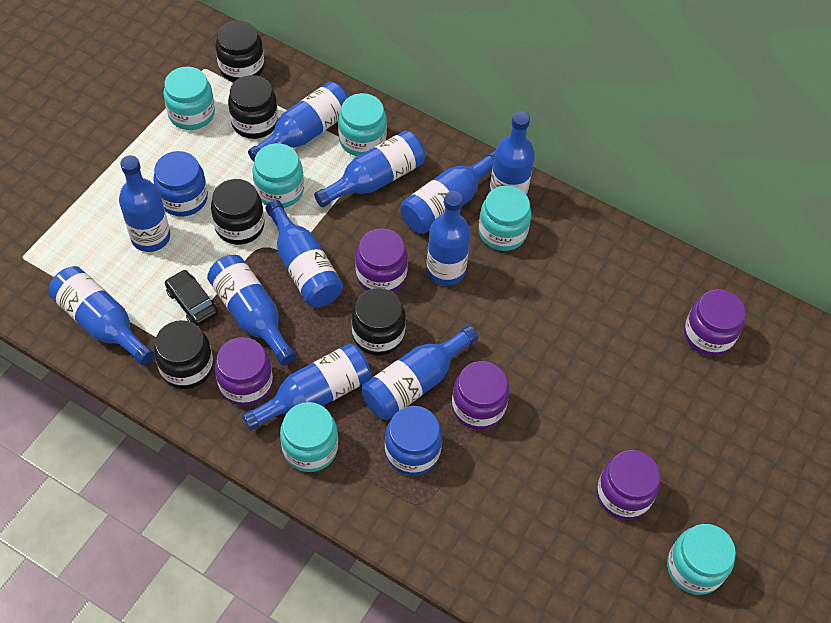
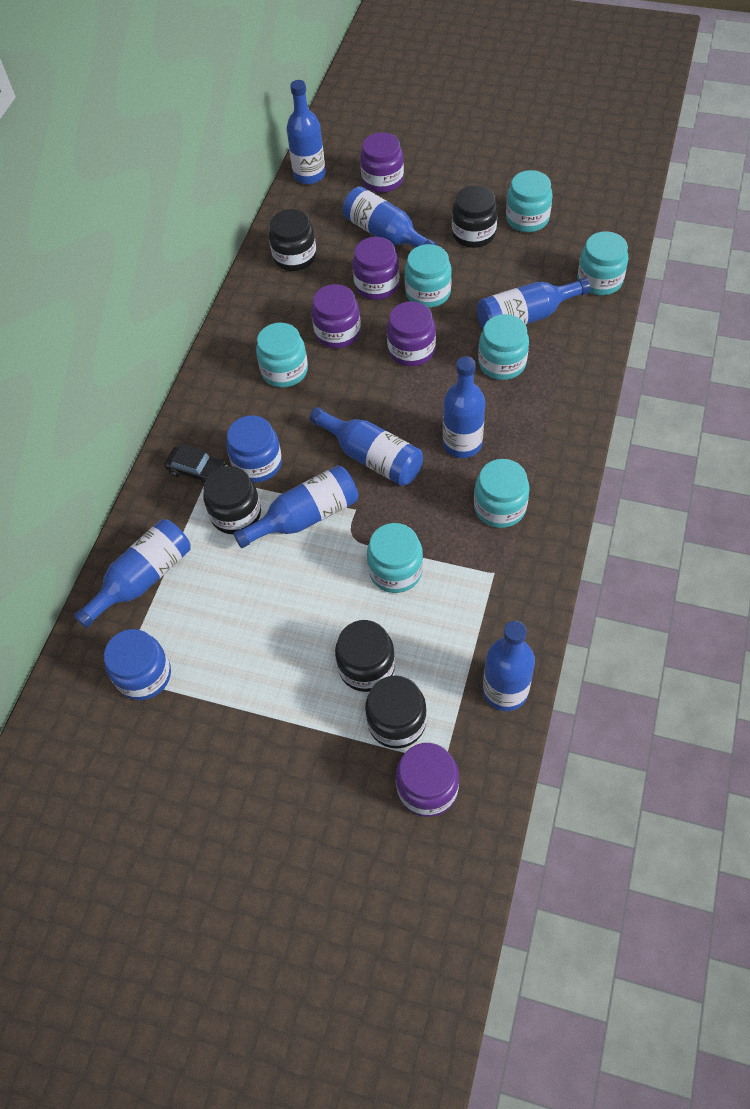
blue bottle: [48,266,154,365] [119,155,170,252] [207,255,296,365] [242,343,371,431] [248,82,348,162] [266,200,343,307] [314,131,425,207] [362,325,478,420] [401,151,495,234] [426,191,471,286] [489,111,535,195] = 11 -> [73,519,190,628] [233,465,358,548] [287,80,325,184] [310,407,423,486] [343,186,437,248] [443,356,485,458] [477,278,590,329] [483,621,535,711] = 8
turquoise jar: [163,67,215,130] [253,143,304,208] [280,402,338,472] [338,93,387,156] [478,186,531,251] [667,524,736,595] = 6 -> [256,323,308,387] [367,523,423,593] [405,244,452,308] [474,459,530,528] [478,314,529,380] [506,170,553,232] [577,231,629,295] = 7

